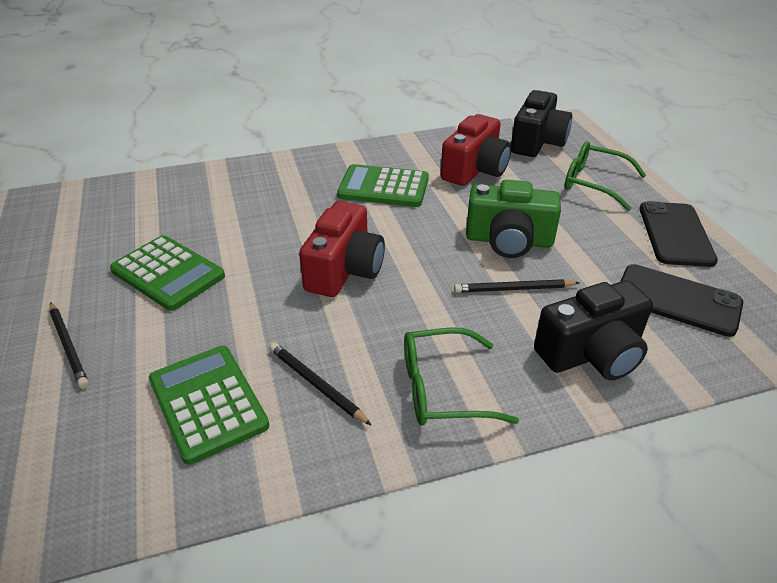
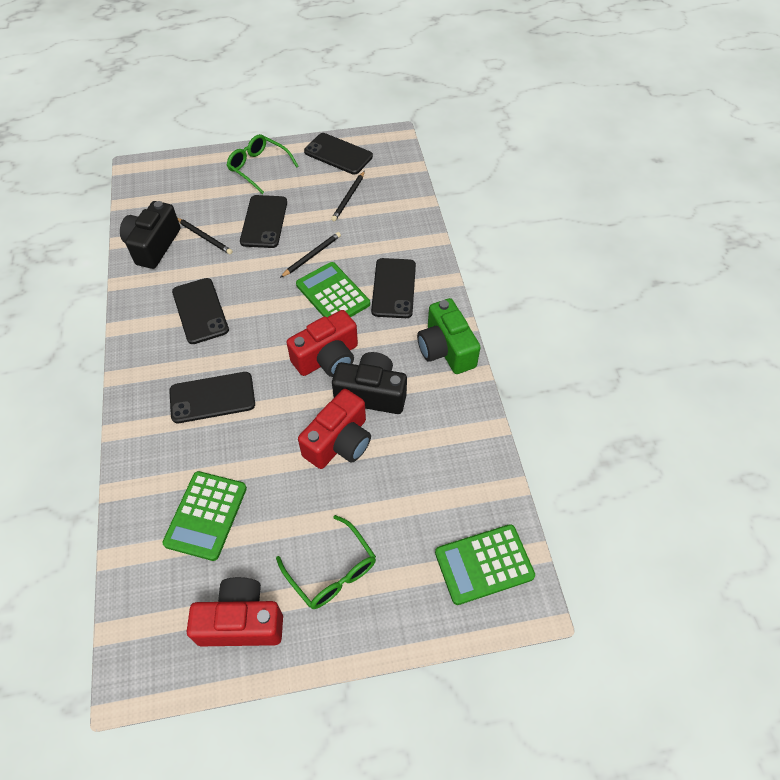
black phone: [620,264,743,337] [639,201,718,267] = 2 -> [169,372,255,423] [172,278,229,344] [240,195,287,248] [304,133,373,175] [371,258,416,318] = 5
red camera: [299,201,385,297] [441,114,511,186] = 2 -> [187,577,283,646] [286,310,358,377] [298,389,371,469] = 3

